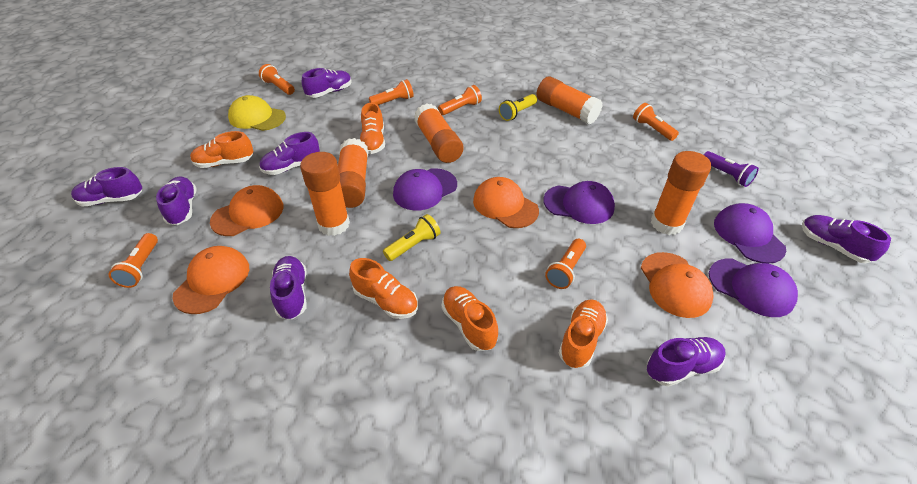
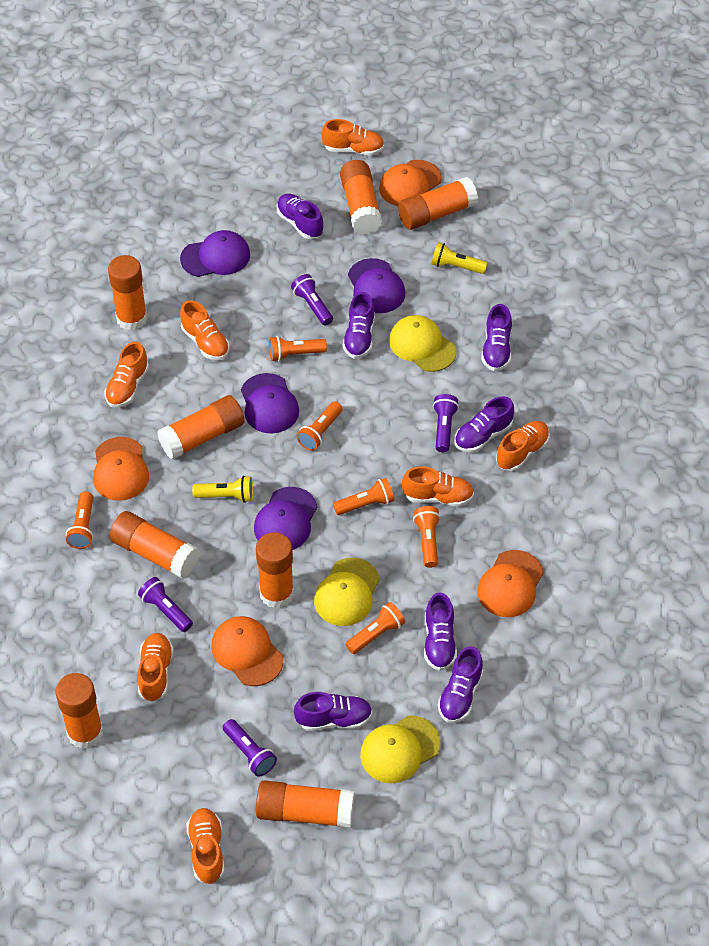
orange glue stick: [300,152,350,236] [338,138,369,208] [414,104,463,163] [537,76,603,124] [651,151,711,235] = 5 -> [55,673,103,749] [108,255,147,331] [109,511,199,578] [157,395,245,460] [256,532,294,609] [256,780,355,828] [340,160,382,235] [398,177,478,230] = 8
orange shoe: [190,131,254,168] [349,258,418,319] [360,103,385,154] [442,286,498,351] [559,299,608,368] = 5 -> [104,342,149,408] [137,633,173,702] [180,300,230,360] [186,808,224,884] [321,119,384,156] [402,466,474,507] [496,421,550,471] = 7
purple flashlight: [704,151,759,187] = 1 -> [138,577,193,632] [223,719,277,777] [291,274,333,326] [433,394,459,452] = 4
yellow cap: [228,95,286,131] = 1 -> [314,558,380,626] [360,716,441,783] [389,315,457,372] = 3

